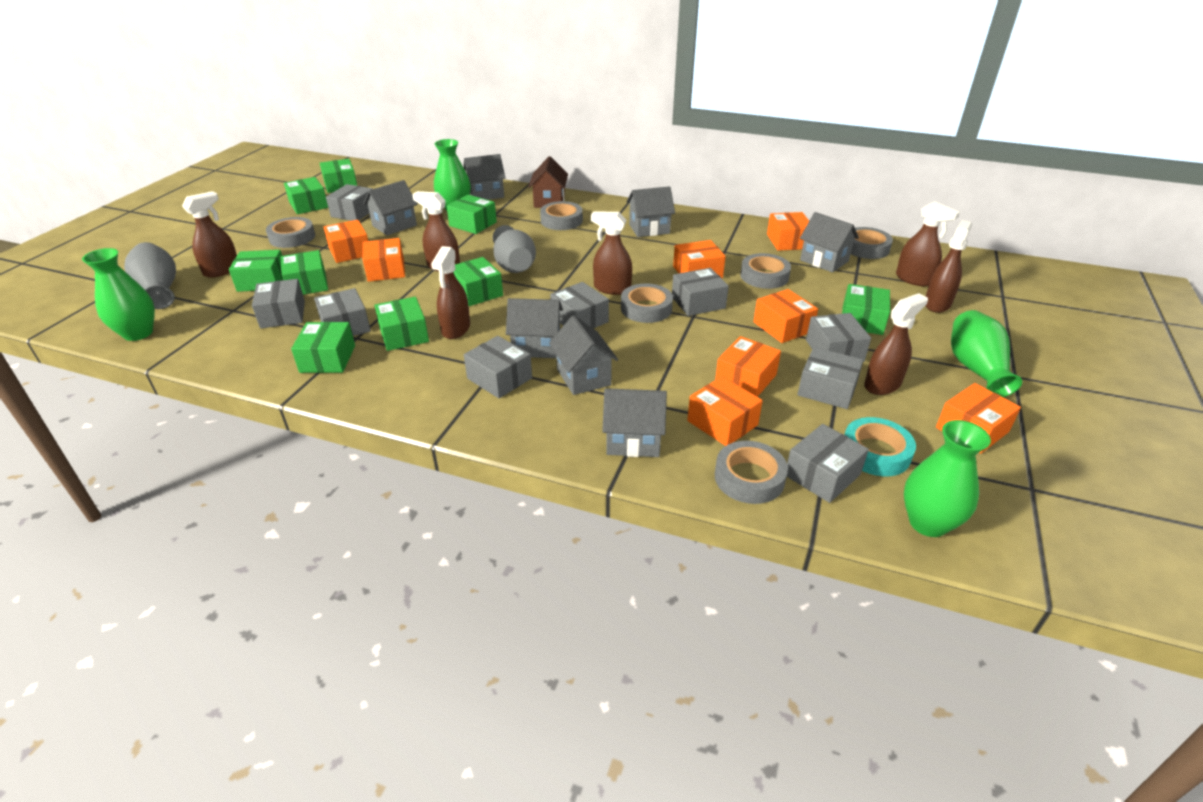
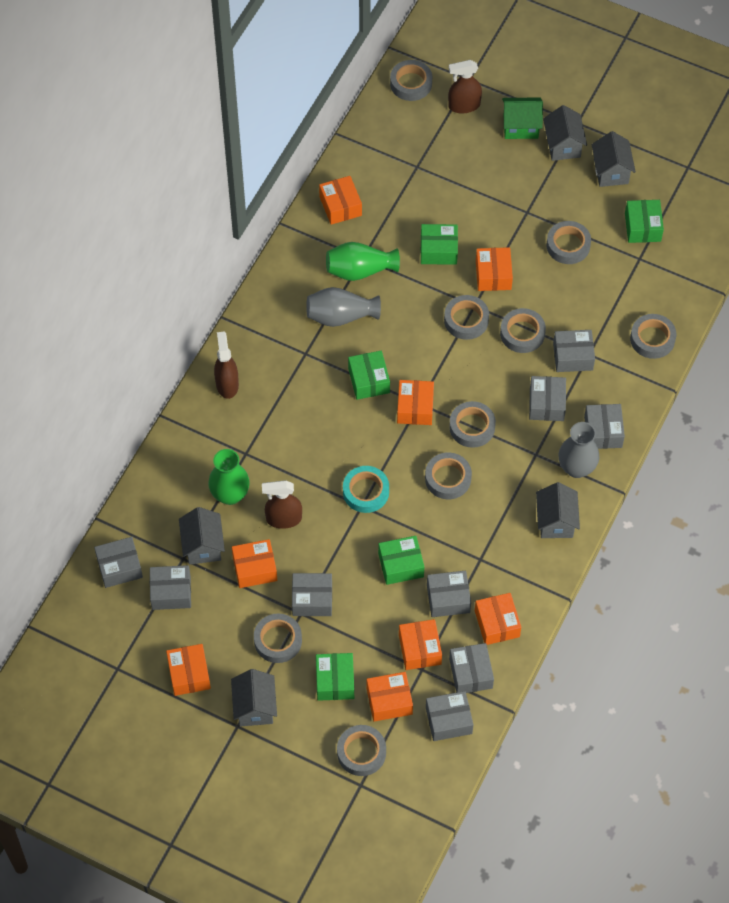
brown house: [528,156,568,208] = 1 -> none = 0
brown spray bottle: [182,191,237,278] [412,191,460,272] [431,246,470,339] [591,211,632,295] [864,293,928,395] [896,201,960,287] [926,220,972,313] = 7 -> [214,331,239,399] [262,480,302,529] [448,60,482,113] = 3
green box: [229,250,283,292] [280,250,328,295] [284,177,328,214] [291,322,355,373] [320,159,357,193] [374,297,429,351] [447,194,497,234] [454,257,503,306] [842,284,890,335] = 9 -> [316,653,354,701] [348,351,390,400] [378,536,424,585] [421,224,458,265] [625,200,664,243] = 5
green house: none = 0 -> [502,97,543,139] = 1
green vase: [82,248,155,341] [434,139,471,211] [904,420,991,537] [951,310,1022,397] = 4 -> [208,449,250,505] [326,242,400,281] = 2
grey house: [363,180,417,235] [463,154,505,200] [506,298,563,358] [549,316,618,395] [602,388,667,457] [627,186,675,237] [800,212,859,272] = 7 -> [179,507,225,565] [231,669,277,726] [536,482,580,538] [543,105,587,161] [591,131,636,187] = 5
grey tape: [266,217,315,248] [540,201,583,230] [621,283,673,323] [715,441,788,504] [740,253,791,289] [851,227,893,259] = 6 -> [254,613,302,663] [337,725,386,776] [390,60,432,101] [425,452,472,499] [444,295,489,340] [449,401,496,448] [500,308,546,353] [546,221,591,264] [630,314,676,359] = 9

